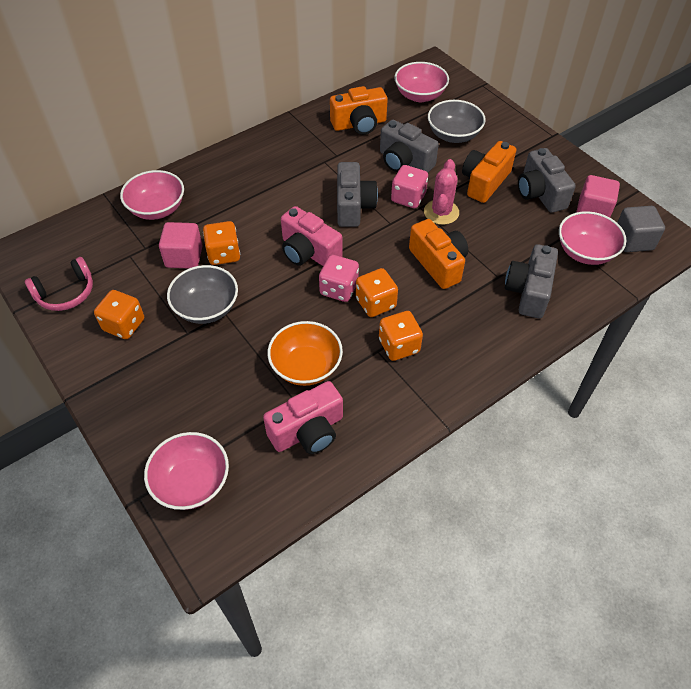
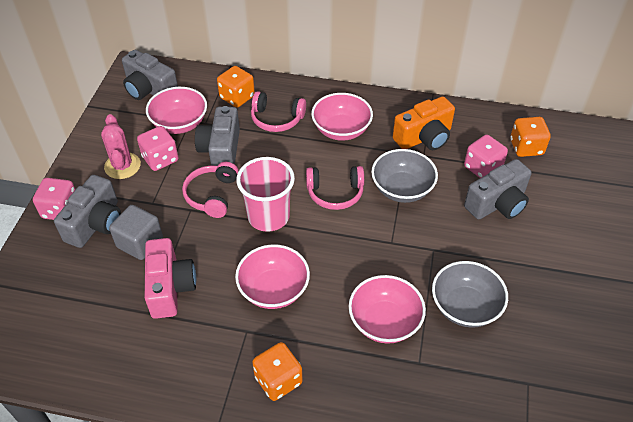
orange bowl: [267,321,343,386] = 1 -> none = 0
orange camera: [330,86,388,135] [409,219,468,289] [462,141,516,203] = 3 -> [393,96,455,150] = 1
orange dice: [94,290,144,339] [203,221,240,265] [356,268,398,317] [379,311,423,361] = 4 -> [217,66,255,108] [252,342,302,401] [510,117,551,157] = 3
pink camera: [263,381,343,454] [281,206,342,266] = 2 -> [145,238,196,319] = 1
pink cube: [159,222,203,268] [576,175,620,217] = 2 -> none = 0
pink cup: none = 0 -> [236,157,295,232] = 1
pink dice: [319,255,359,302] [391,165,428,208] = 2 -> [33,178,76,220] [137,126,179,171] [464,135,508,178] = 3
pink headphones: [25,257,93,311] = 1 -> [182,162,239,218] [251,91,306,132] [306,166,364,210] = 3

